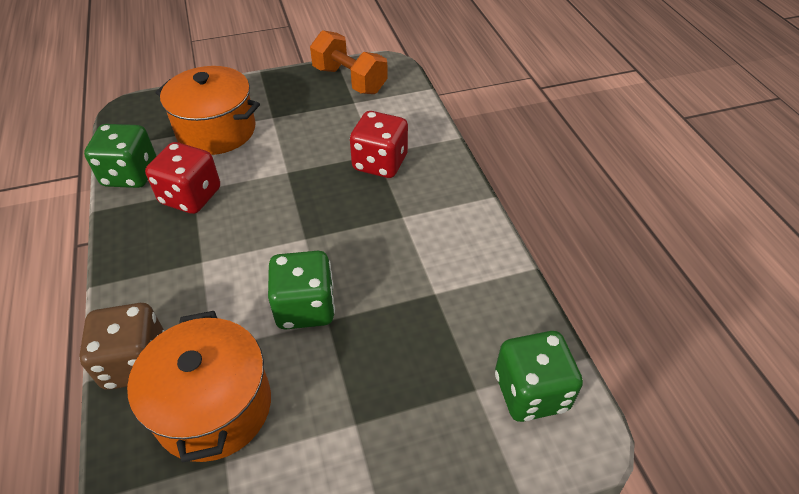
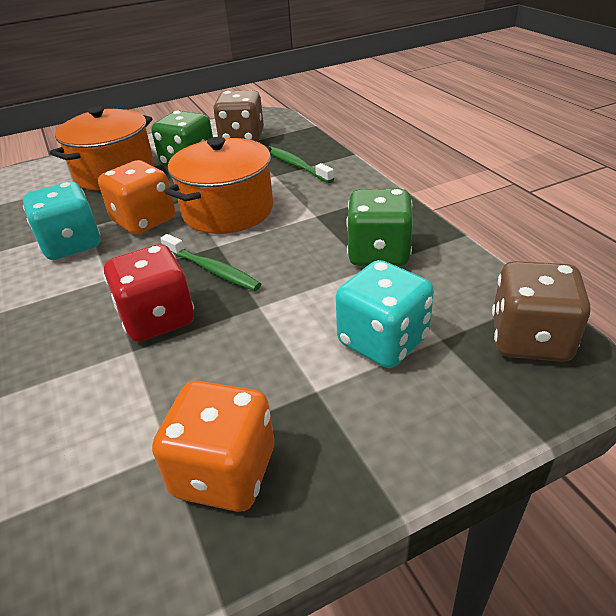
brown dice: [79,303,164,390] = 1 -> [213,90,264,142] [492,261,591,362] = 2
green dice: [84,124,156,188] [268,251,335,330] [495,331,583,422] = 3 -> [152,111,213,167] [346,189,413,266] = 2
green toothbrush: none = 0 -> [160,234,261,291] [269,146,334,183] = 2
orange dice: none = 0 -> [98,160,175,234] [152,381,274,512] = 2
orange dumbbell: [310,30,388,94] = 1 -> none = 0
red dice: [145,142,220,214] [350,111,408,178] = 2 -> [104,244,194,342] = 1
turquoise dice: none = 0 -> [23,182,100,260] [336,260,434,368] = 2

